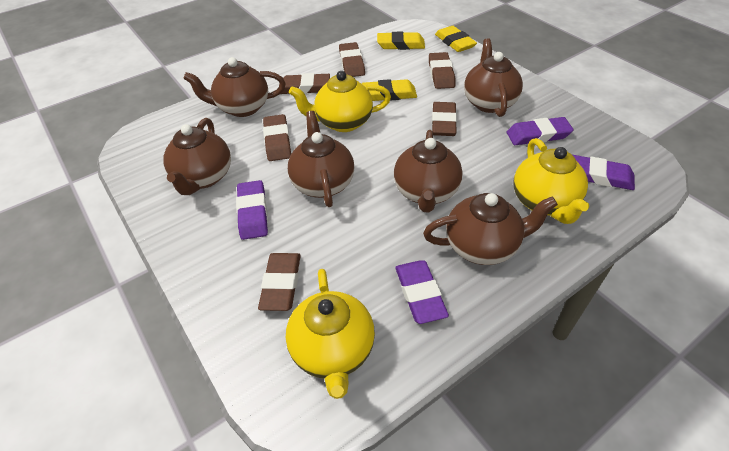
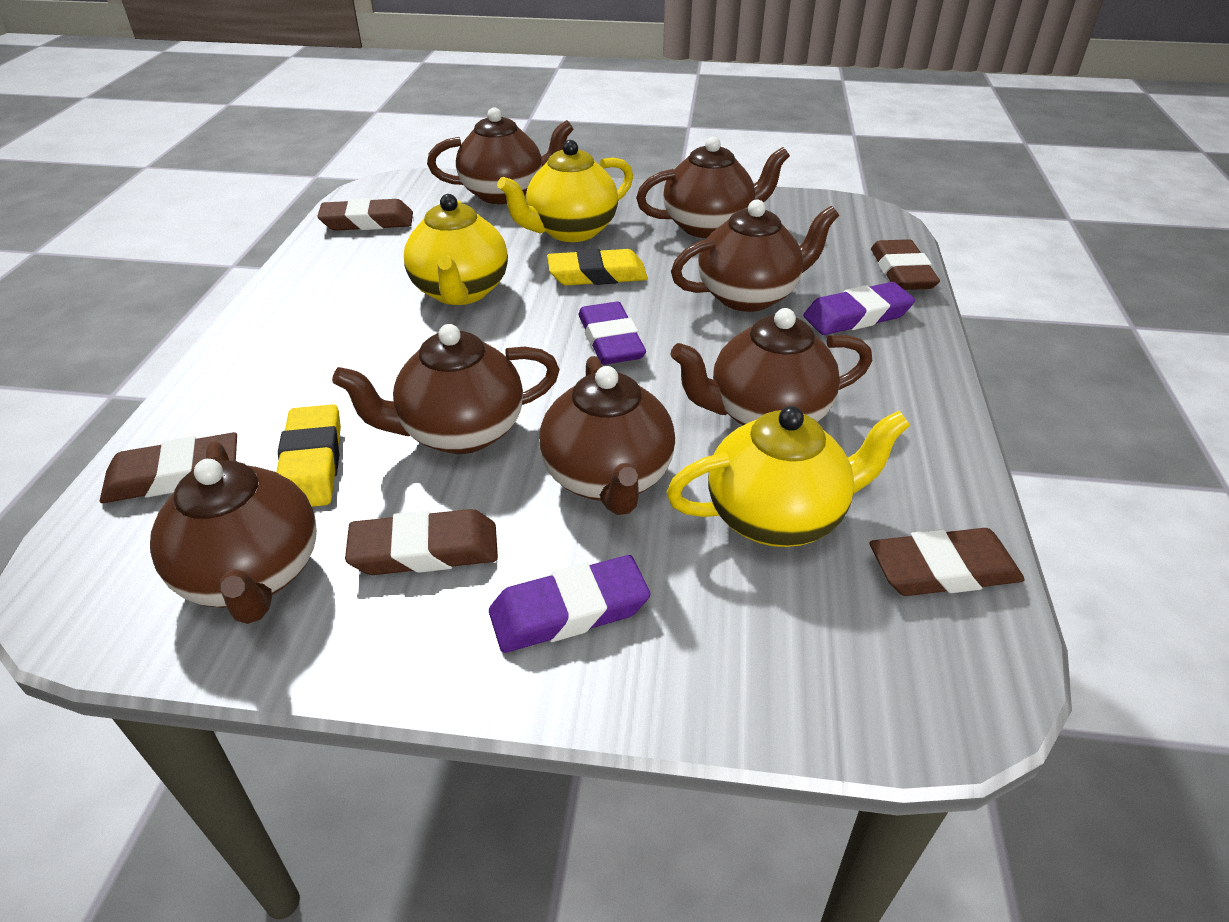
brown eraser: [258,253,301,311] [263,114,291,161] [279,73,330,94] [339,42,365,77] [429,52,456,89] [432,102,457,136] = 6 -> [100,432,237,503] [317,198,413,231] [345,509,498,575] [869,528,1025,596] [871,239,940,290] = 5
brown teapot: [163,118,231,195] [183,57,286,117] [288,111,354,207] [394,130,463,213] [423,193,558,265] [464,38,523,117] = 6 -> [150,441,317,624] [332,324,560,454] [427,107,574,204] [539,356,675,515] [636,136,790,238] [671,200,839,312] [671,308,872,425] = 7
purple eraser: [236,180,268,240] [395,260,449,324] [507,117,573,145] [573,155,635,190] = 4 -> [489,555,650,653] [578,302,646,365] [803,282,915,335] = 3
yellow eraser: [362,79,417,101] [377,32,425,50] [435,26,477,52] = 3 -> [276,404,341,507] [547,249,648,286] = 2

